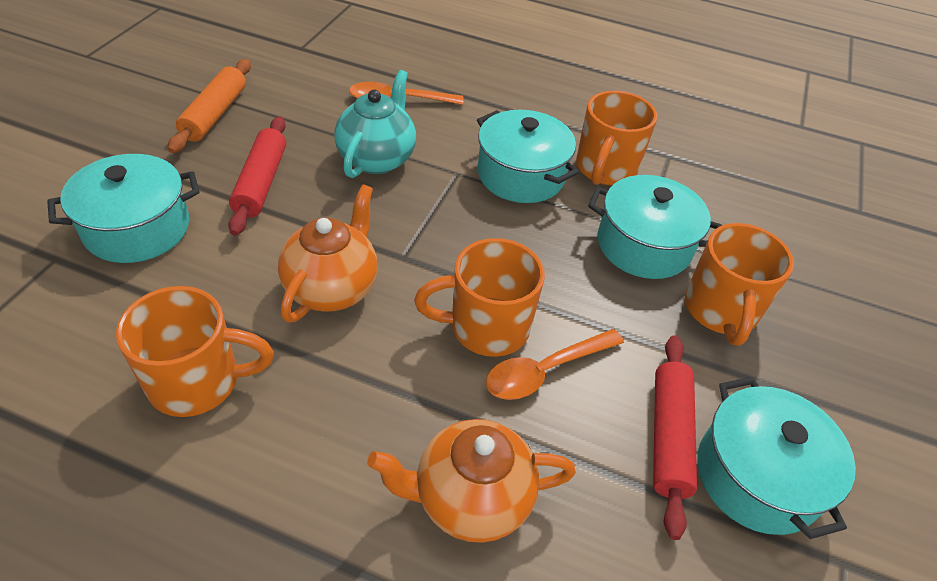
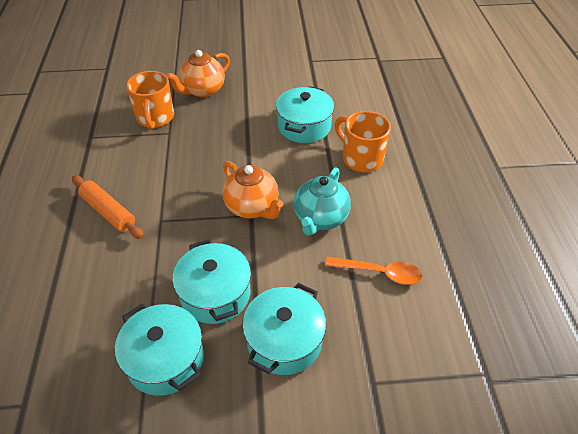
orange mug: [116,286,274,417] [414,238,545,357] [576,91,657,185] [685,223,794,346] = 4 -> [126,71,174,130] [335,111,391,172] = 2
orange spoon: [349,82,464,105] [486,329,624,400] = 2 -> [325,257,423,285] = 1
red rolling pin: [228,117,286,236] [653,335,697,540] = 2 -> none = 0

